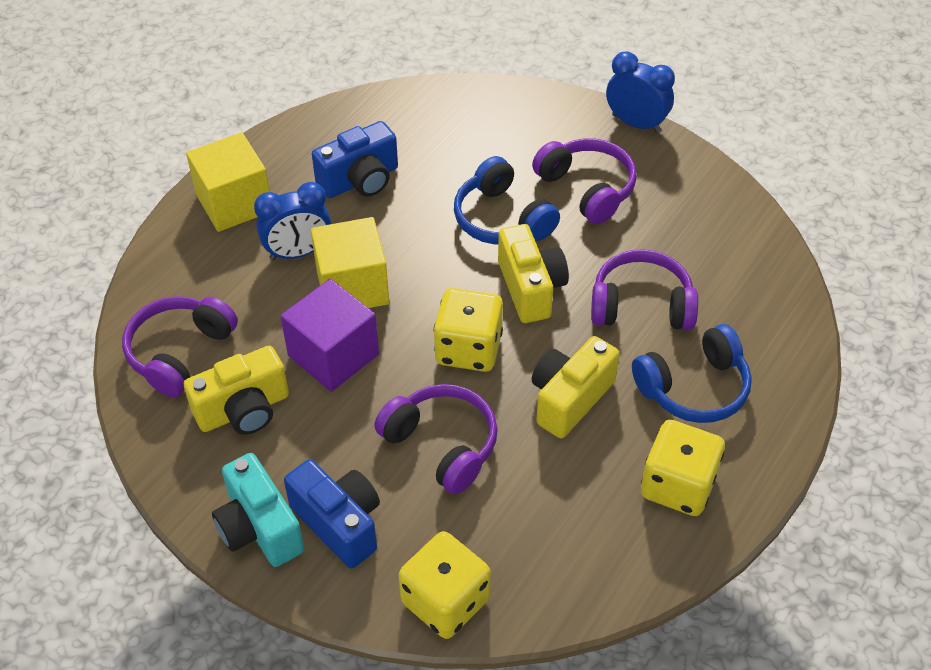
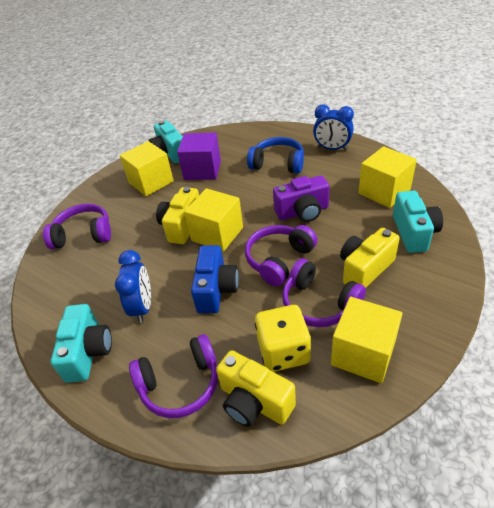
blue camera: [284,459,380,569] [312,121,398,198] = 2 -> [191,245,239,313] = 1
blue headphones: [454,156,560,244] [632,324,752,423] = 2 -> [247,137,304,174] = 1
purple camera: none = 0 -> [273,175,330,222] = 1
turquoise camera: [212,453,304,567] = 1 -> [50,304,112,383] [149,120,183,163] [393,191,443,253] = 3
yellow cube: [186,132,270,232] [311,217,389,308] = 2 -> [120,141,174,196] [184,188,243,252] [331,297,403,383] [358,146,417,208] = 4
yellow dice: [398,531,491,639] [434,288,503,372] [641,420,725,516] = 3 -> [255,305,311,372] = 1

